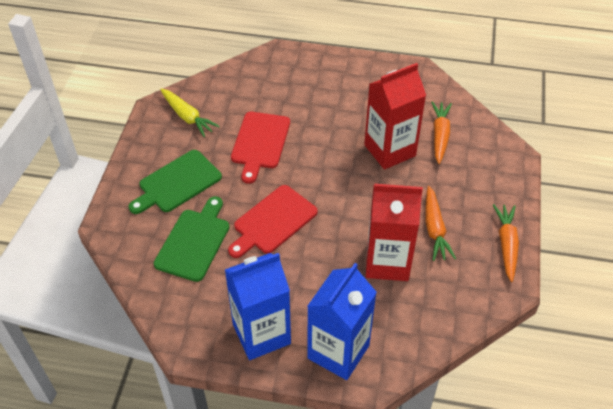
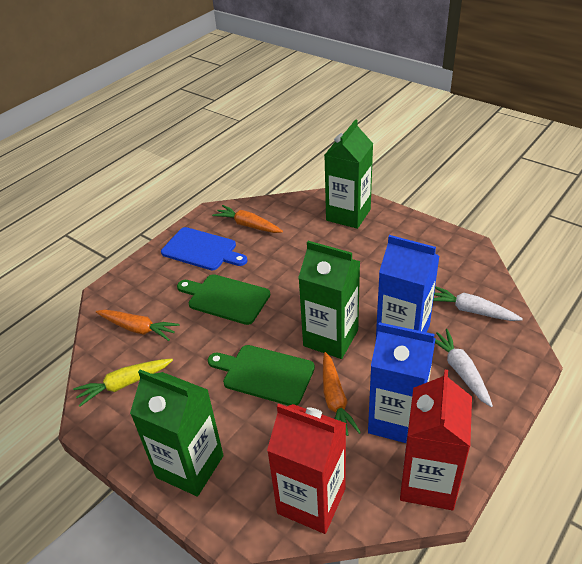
blue cutting board: none = 0 -> [161,227,248,270] = 1
green carton: none = 0 -> [130,369,224,497] [298,241,360,359] [325,119,373,229] = 3
red cutting board: [228,185,318,258] [231,112,290,184] = 2 -> none = 0
white carrot: none = 0 -> [433,286,523,321] [435,329,493,407] = 2

